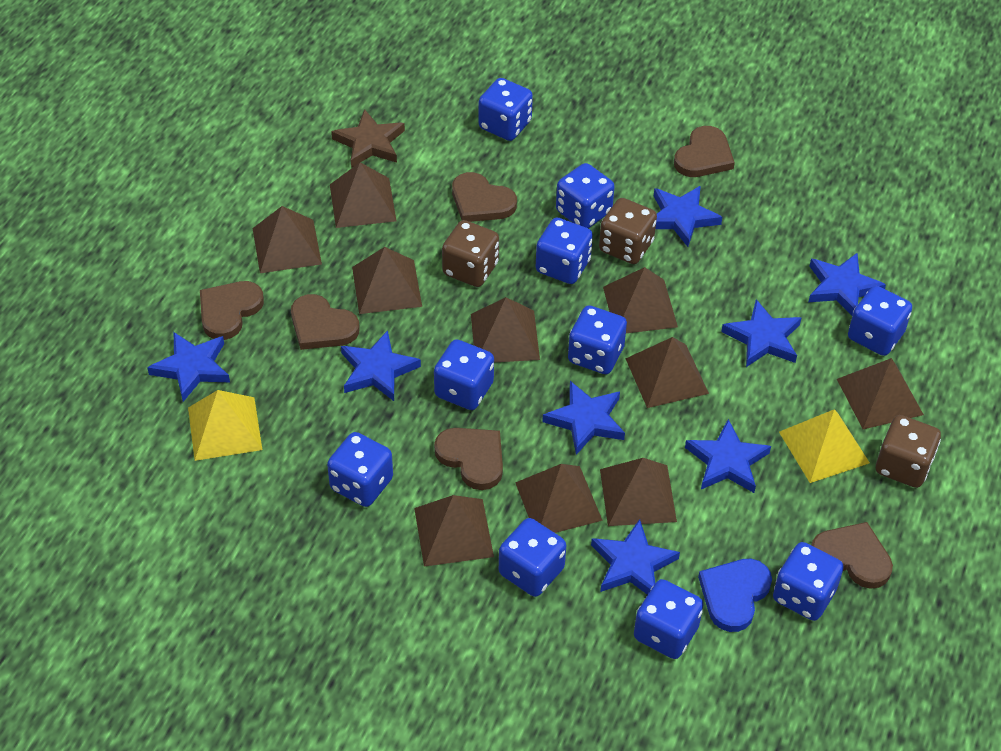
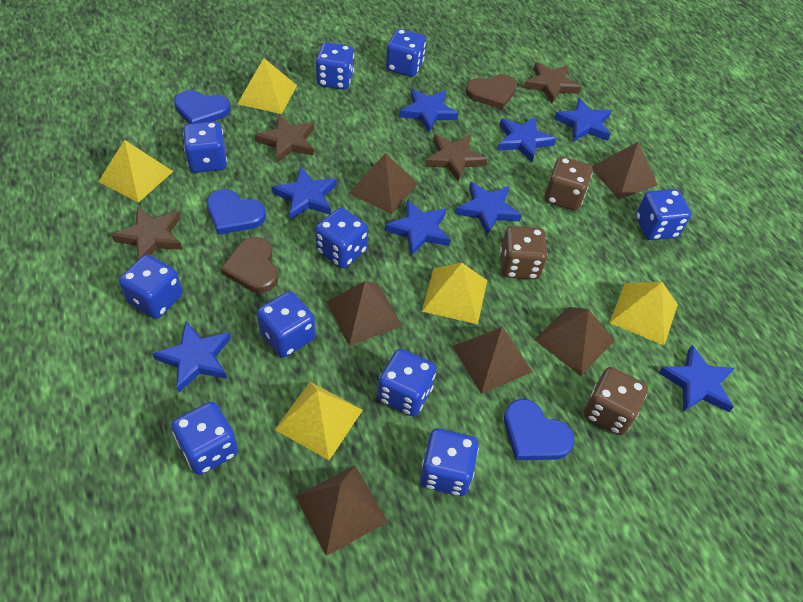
blue heart: [698,559,772,632] = 1 -> [174,90,231,124] [207,189,266,235] [504,399,574,460] = 3
brown heart: [200,281,264,340] [291,294,360,350] [434,428,503,490] [452,172,517,222] [674,126,735,177] [811,522,893,589] = 6 -> [220,237,278,293] [466,74,517,109] = 2
brown pyramid: [252,206,322,273] [330,162,397,228] [352,247,422,314] [414,495,494,567] [471,297,540,362] [515,464,603,533] [600,458,677,526] [603,267,678,333] [626,337,709,408] [837,358,924,429] = 10 -> [295,466,387,556] [326,281,402,346] [349,153,418,215] [452,326,533,394] [534,307,614,376] [592,142,658,200] = 6
brown star: [331,109,405,168] = 1 -> [112,207,183,259] [255,115,315,163] [425,135,487,182] [524,62,581,103] = 4
yellow pyramid: [188,390,262,461] [779,409,870,483] = 2 -> [98,140,173,203] [237,58,297,114] [275,382,363,460] [422,263,487,324] [609,282,678,345] = 5

